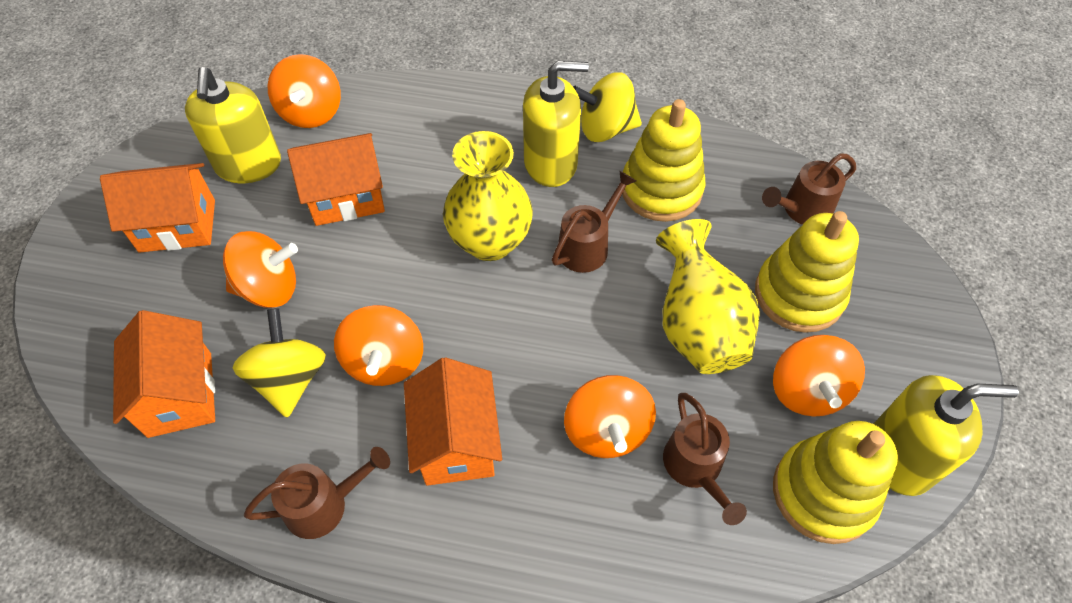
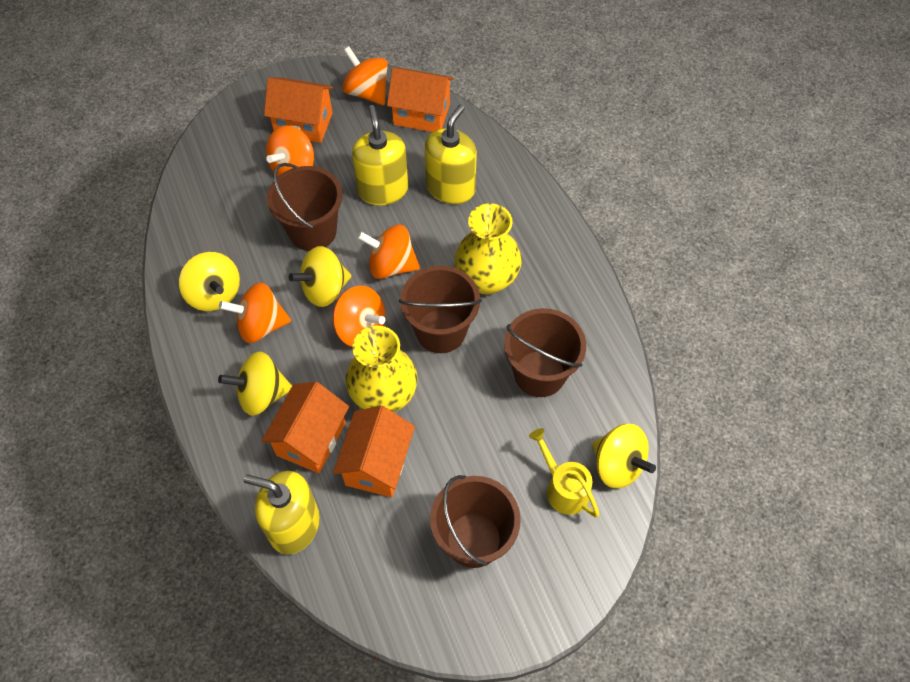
brown bucket: none = 0 -> [267,163,343,251] [399,265,482,353] [430,475,521,568] [504,308,586,397] = 4
brown watering can: [244,447,390,539] [552,171,636,273] [663,393,747,525] [762,153,856,225] = 4 -> none = 0
yellow spinning top: [232,308,326,418] [573,72,642,142] = 2 -> [179,252,240,311] [218,351,292,416] [289,246,351,307] [592,424,656,488] = 4
yellow stacking toy: [622,99,705,222] [755,211,859,333] [773,421,898,544] = 3 -> none = 0
yellow watering can: none = 0 -> [529,428,600,517] = 1

